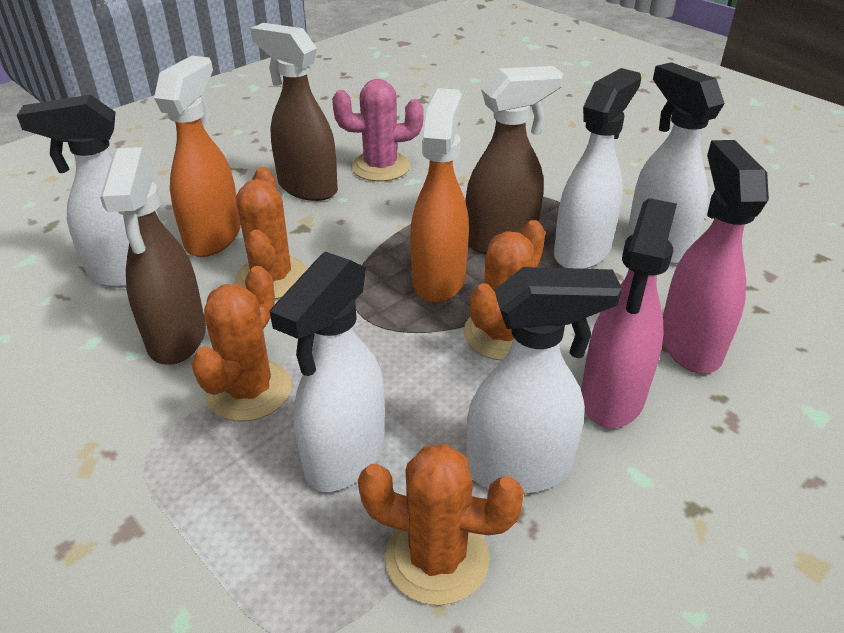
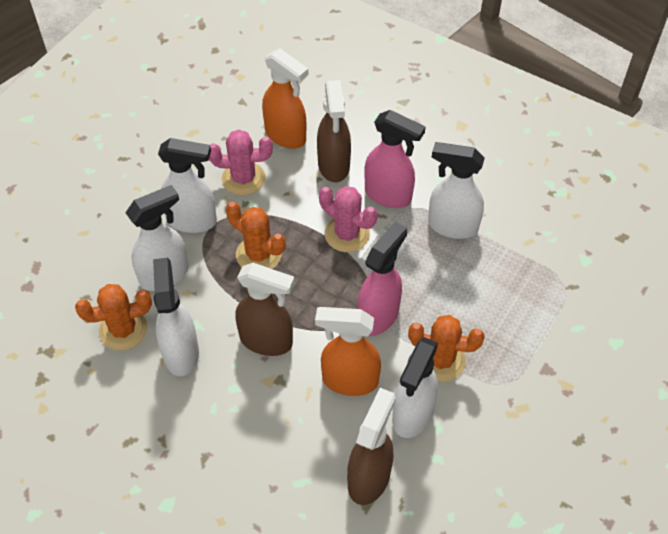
orange cactus: [191,266,292,422] [235,167,307,299] [358,444,524,605] [463,220,545,361] = 4 -> [75,284,152,351] [226,202,285,269] [408,315,485,382] = 3
pink cactus: [332,79,424,181] = 1 -> [209,130,273,195] [319,186,377,252] = 2

